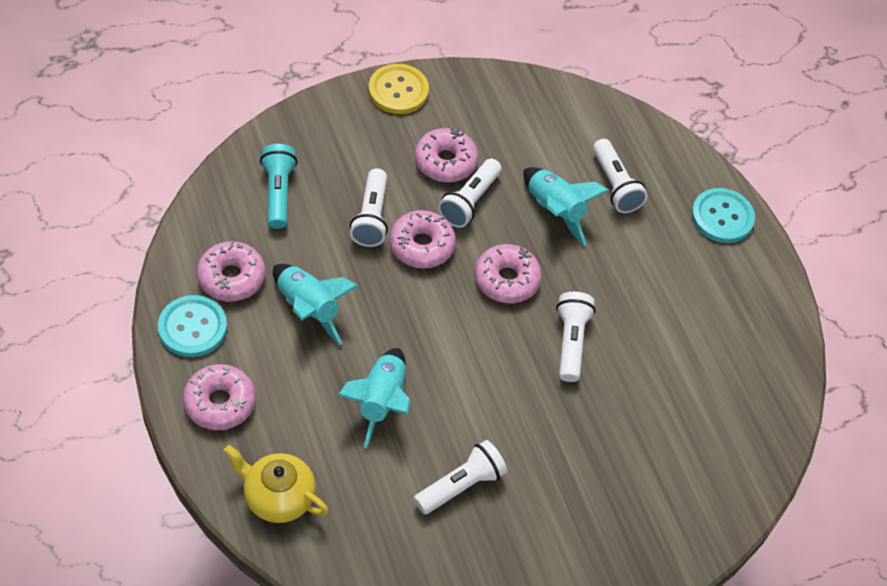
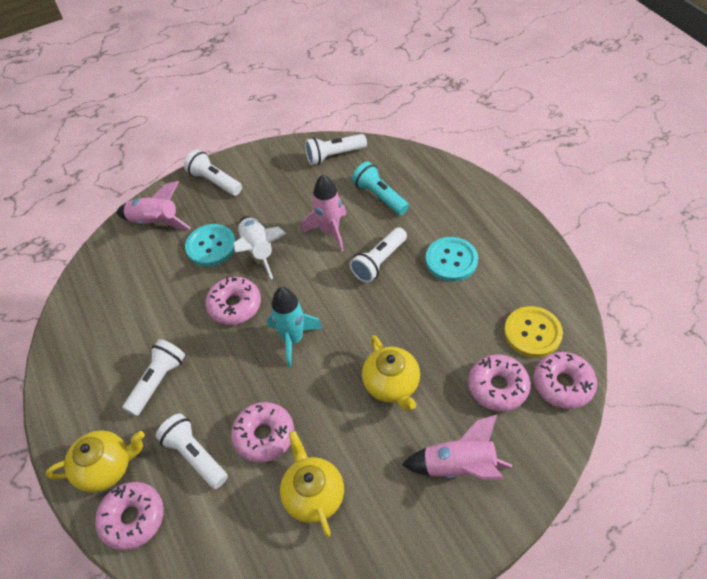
pink rocket: none = 0 -> [116,181,191,229] [302,174,347,252] [402,415,512,480] = 3
turquoise rocket: [273,264,358,345] [337,348,410,448] [523,167,610,246] = 3 -> [267,287,322,368] = 1
white rocket: none = 0 -> [233,216,286,279] = 1
yellow teapot: [224,445,329,523] = 1 -> [46,430,145,492] [280,431,344,537] [362,335,420,411] = 3

